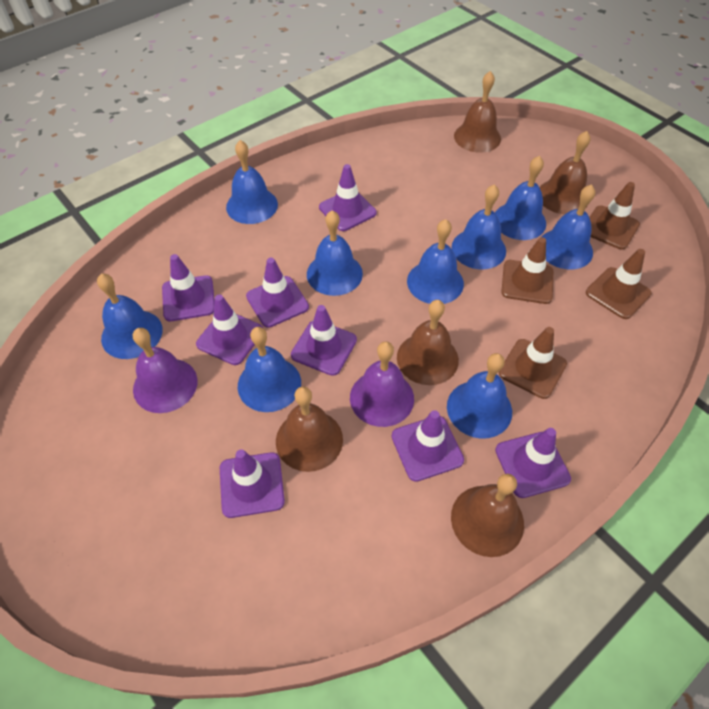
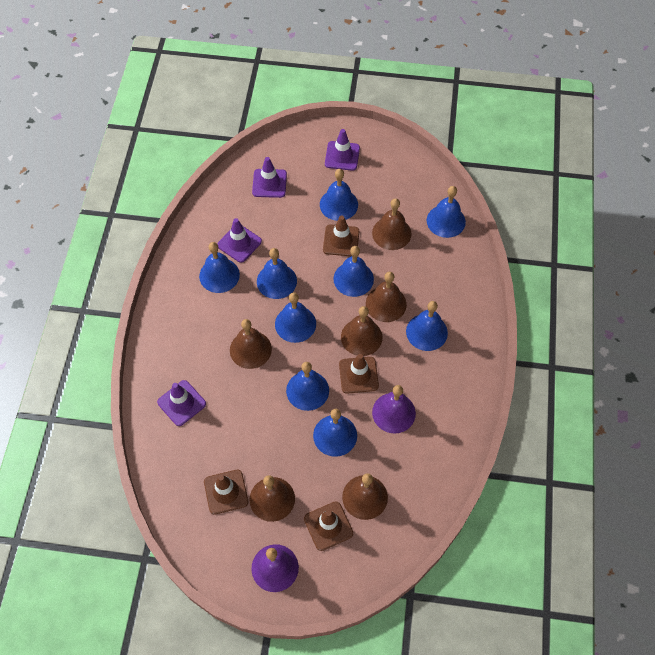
brown bell: [276,387,343,472] [397,300,459,385] [451,474,524,557] [454,71,501,153] [539,131,591,215] = 5 -> [230,319,272,369] [249,475,295,522] [341,306,383,356] [342,473,388,520] [366,272,407,322] [372,198,411,250] = 6
purple traffic cone: [162,254,215,321] [196,295,263,365] [220,449,285,518] [246,258,309,328] [291,305,357,376] [319,164,377,231] [392,410,464,482] [495,428,571,498] = 8 -> [157,380,206,426] [217,218,262,263] [252,157,287,198] [325,129,360,171] = 4

